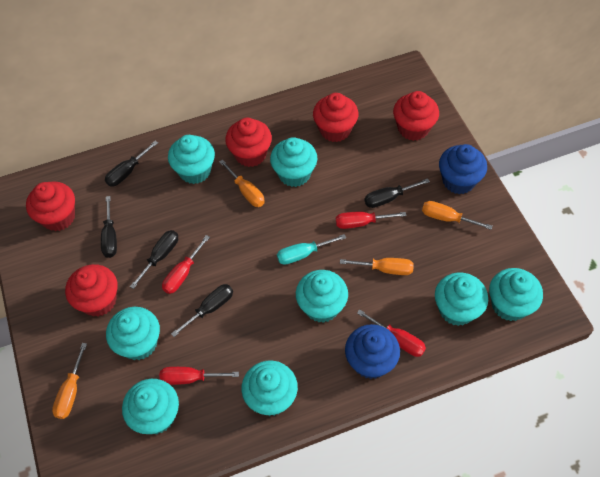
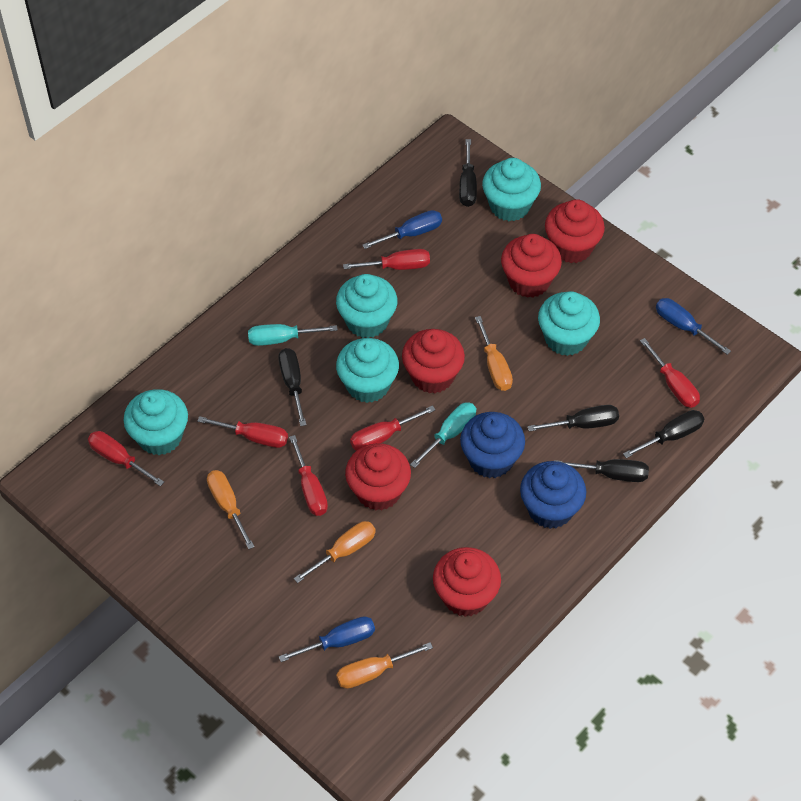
blue screwdriver: none = 0 -> [279,616,375,662] [362,210,442,249] [656,298,731,355] = 3
red screwdriver: [159,367,239,385] [162,235,210,294] [336,212,406,229] [357,309,426,357] = 4 -> [88,431,164,486] [197,416,288,448] [289,435,328,516] [343,249,430,270] [350,405,435,451] [640,338,700,408] = 6
turquoise cupcake: [106,307,160,360] [122,379,179,434] [168,135,215,184] [242,361,298,416] [270,137,317,187] [296,270,348,323] [435,273,488,326] [489,268,543,321] = 8 -> [123,389,188,455] [336,274,397,338] [336,338,399,403] [482,158,541,221] [538,291,600,356] = 5
turquoise screwdriver: [277,234,346,265] = 1 -> [248,324,338,346] [410,402,476,468] = 2

